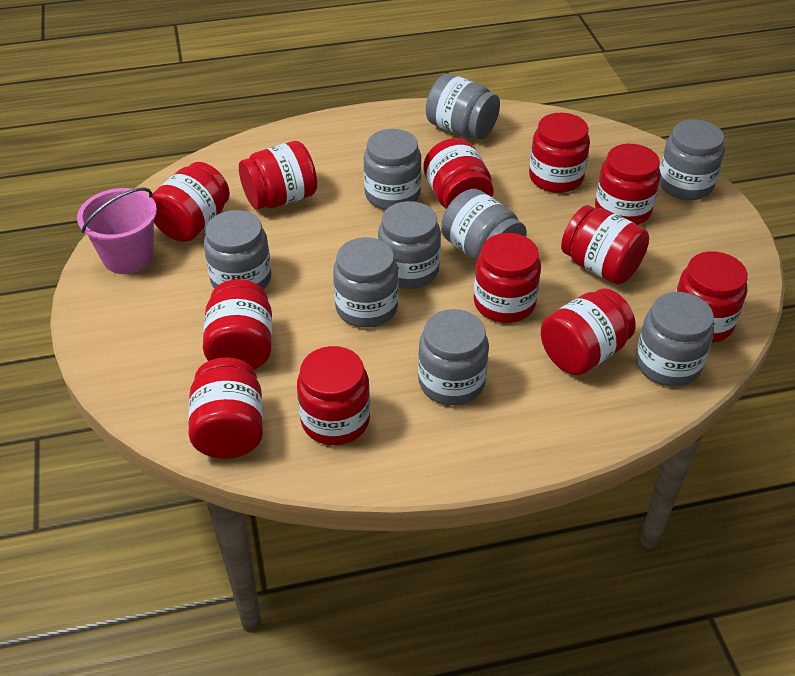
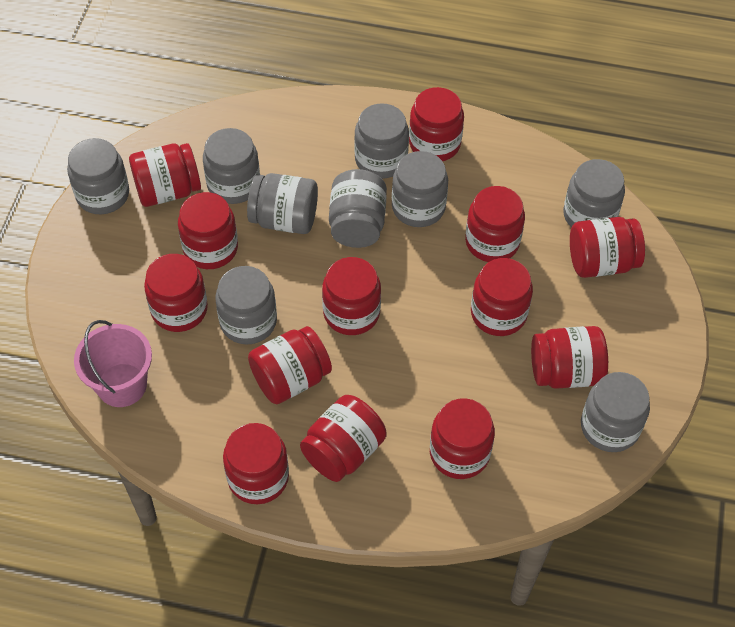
red jar: [152,162,230,242] [188,357,263,459] [203,279,272,369] [239,141,317,210] [297,346,370,445] [423,138,494,209] [474,233,541,323] [529,113,590,193] [541,288,636,375] [561,205,649,285] [595,144,660,225] [676,251,748,343] = 12 -> [129,143,201,207] [144,254,208,332] [178,192,238,269] [223,423,289,504] [248,326,332,404] [300,395,387,482] [322,257,381,335] [409,87,464,161] [430,398,495,479] [465,186,525,262] [471,258,533,336] [531,326,608,389] [570,217,645,278] = 13

